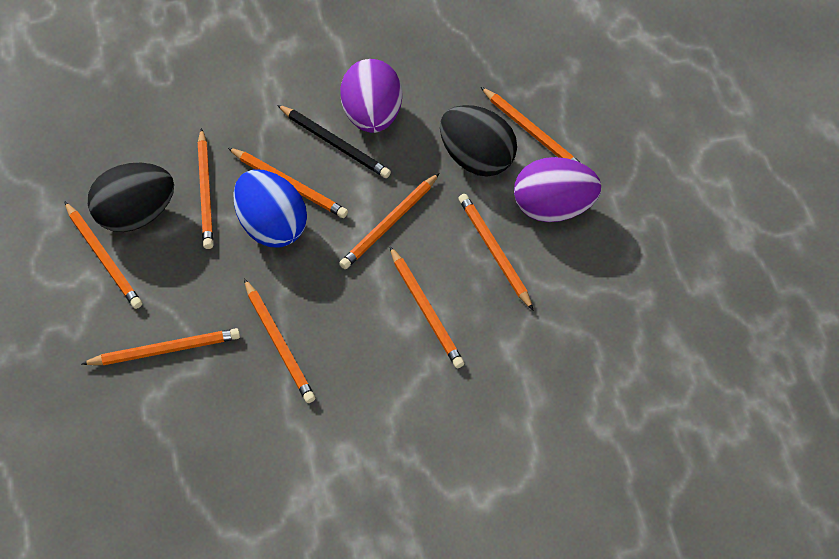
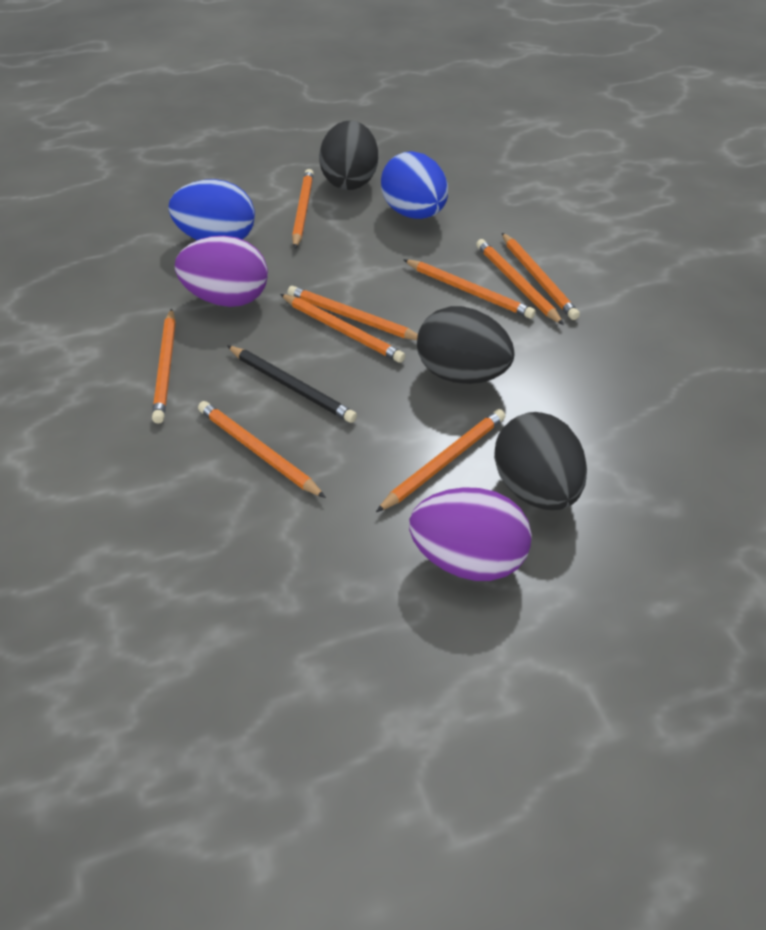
black egg: [88,163,174,232] [440,105,517,177] = 2 -> [319,120,378,190] [417,306,515,384] [494,412,587,510] = 3
blue egg: [233,169,307,248] = 1 -> [169,179,255,240] [381,151,448,219] = 2

